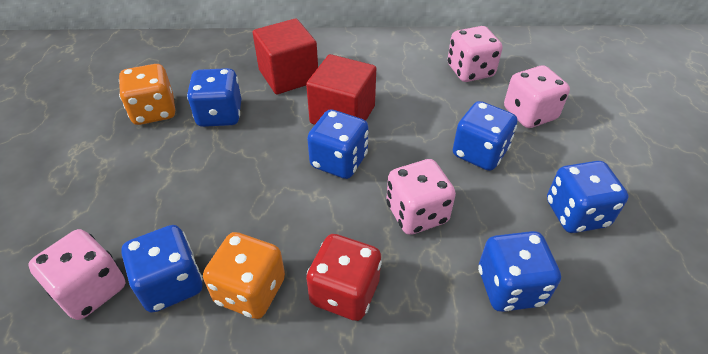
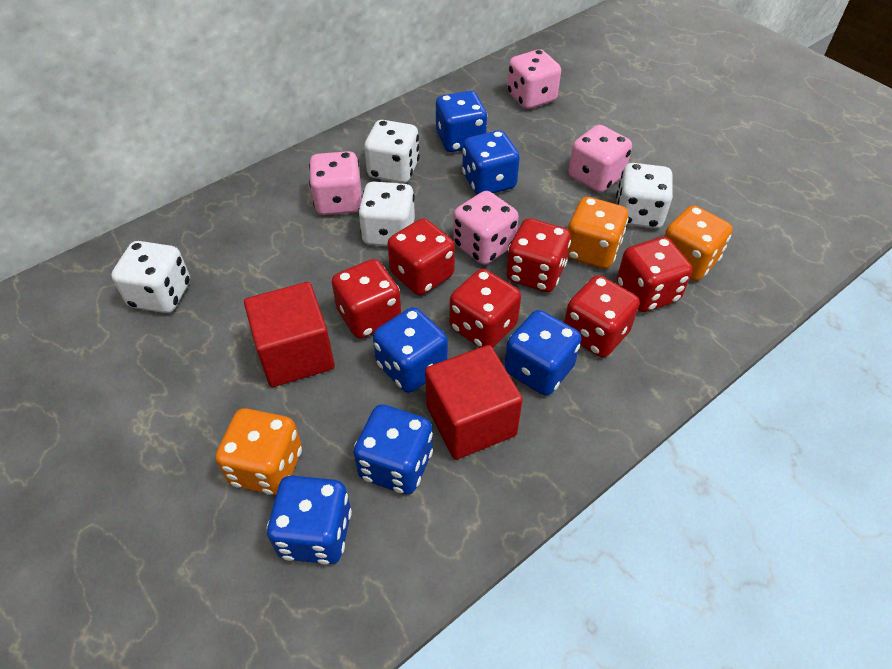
orange dice: [119,64,175,125] [203,232,285,319] = 2 -> [216,408,302,495] [567,197,629,269] [664,205,732,281] = 3
red dice: [306,234,382,321] = 1 -> [332,259,401,338] [387,218,455,295] [450,269,521,348] [506,218,571,292] [564,275,640,357] [617,237,692,312] = 6
white dice: none = 0 -> [111,241,190,313] [358,181,415,246] [364,120,420,183] [616,163,673,229] = 4

